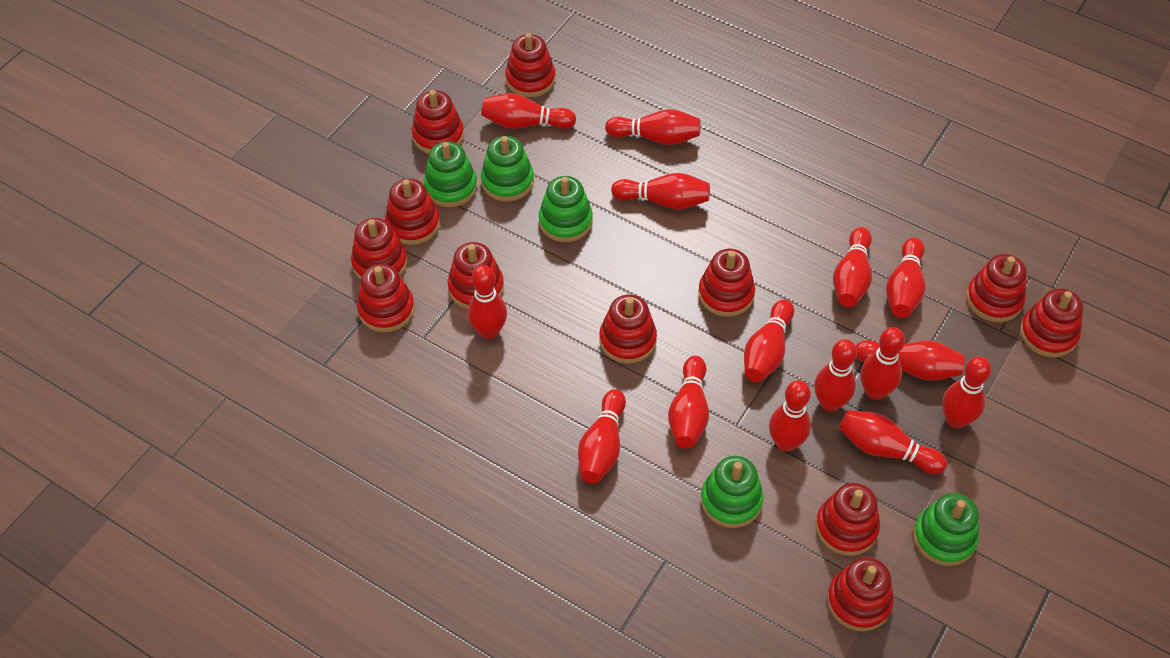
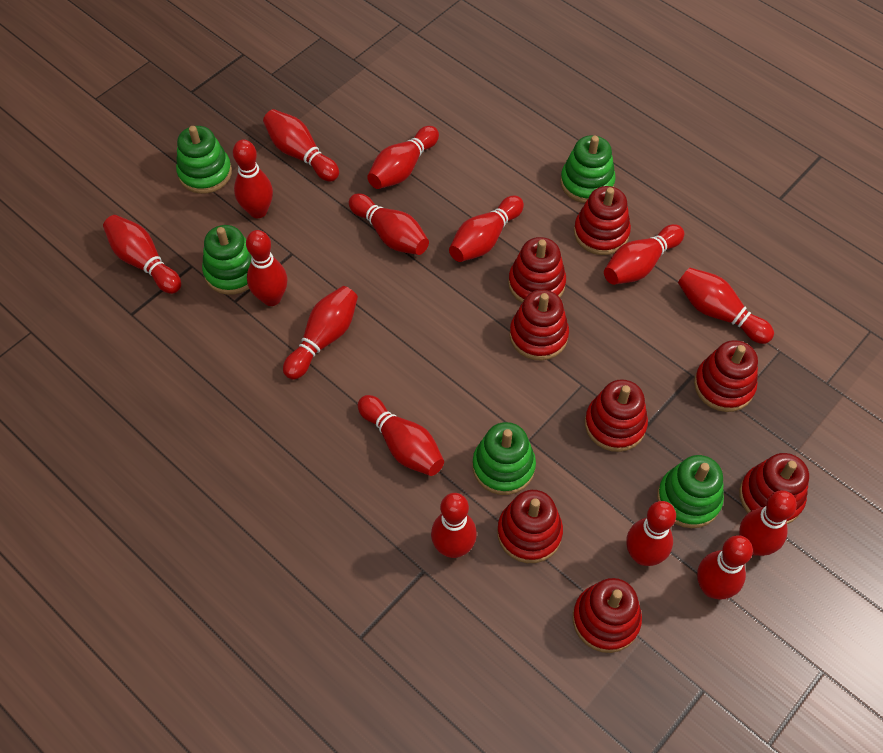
red stacking toy: [351,218,407,280] [357,264,415,333] [385,178,440,245] [412,90,464,154] [448,242,504,309] [505,33,556,98] [599,294,657,364] [698,249,755,317] [816,483,880,556] [827,557,894,632] [966,254,1027,322] [1020,288,1083,358] = 12 -> [497,490,563,563] [508,237,566,303] [510,290,569,361] [573,578,642,653] [574,186,631,255] [585,379,648,452] [694,340,758,412] [739,453,809,524] = 8

